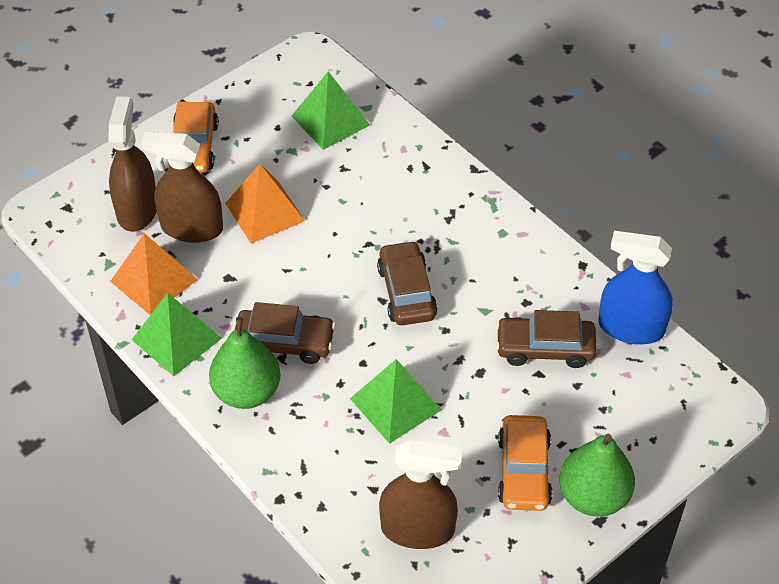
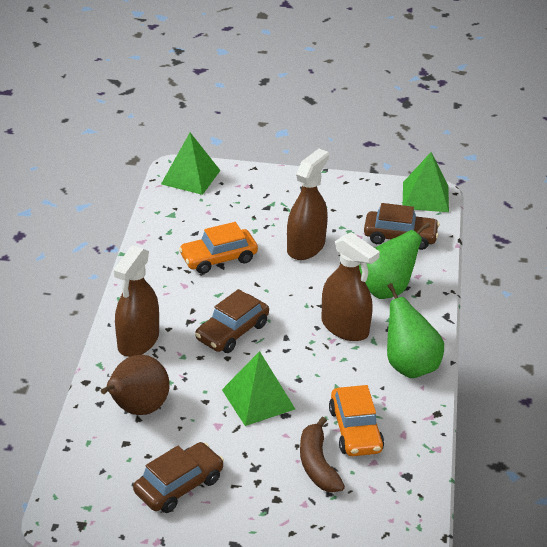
blue spray bottle: [598,231,673,344] = 1 -> none = 0
brown banana: none = 0 -> [300,417,345,493] = 1
brown pear: none = 0 -> [101,355,170,415] = 1
orange pyramid: [110,233,198,315] [225,164,305,243] = 2 -> none = 0

